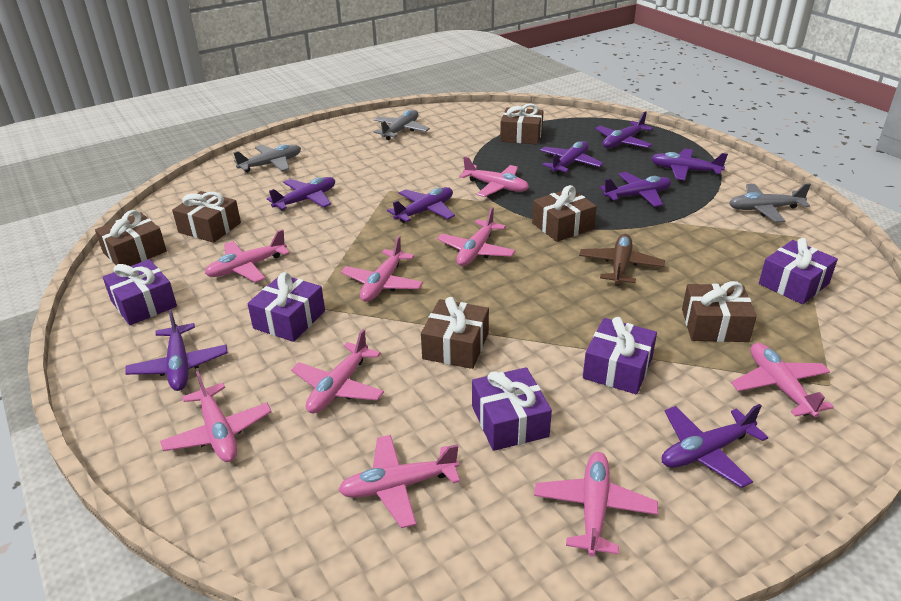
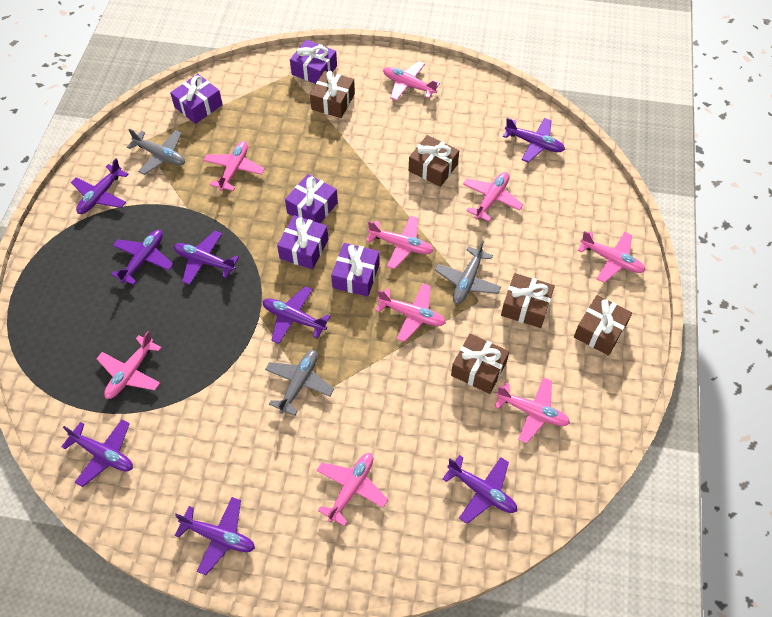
brown gift: [95,210,167,266] [172,191,241,243] [421,297,489,369] [500,103,543,145] [532,185,597,242] [682,281,757,342] = 6 -> [310,71,355,118] [409,135,459,187] [451,333,509,394] [501,273,555,328] [574,295,632,356] = 5
brown plane: [579,234,665,285] = 1 -> none = 0

